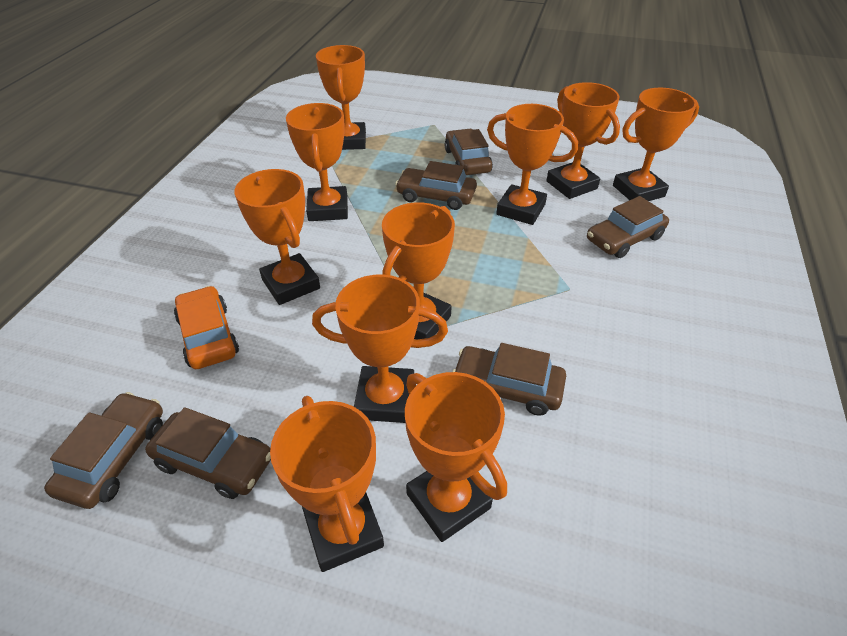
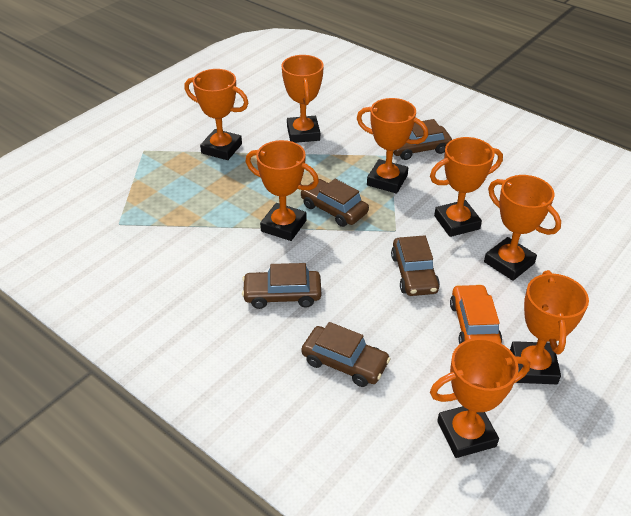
brown car: [44,392,163,509] [145,407,271,499] [395,161,477,210] [445,129,493,175] [452,343,566,416] [587,196,669,258] = 6 -> [242,263,321,309] [301,179,369,227] [301,322,390,387] [391,235,440,296] [393,119,452,160] = 5
orange trophy: [235,169,320,305] [270,396,384,572] [286,103,348,221] [312,274,448,423] [316,45,366,150] [382,202,455,339] [405,372,507,542] [487,104,578,225] [546,82,620,199] [613,88,699,201] = 10 -> [184,69,249,160] [246,140,319,241] [282,55,324,143] [357,98,428,193] [430,137,503,237] [430,338,530,458] [484,175,561,281] [510,270,589,384] = 8

